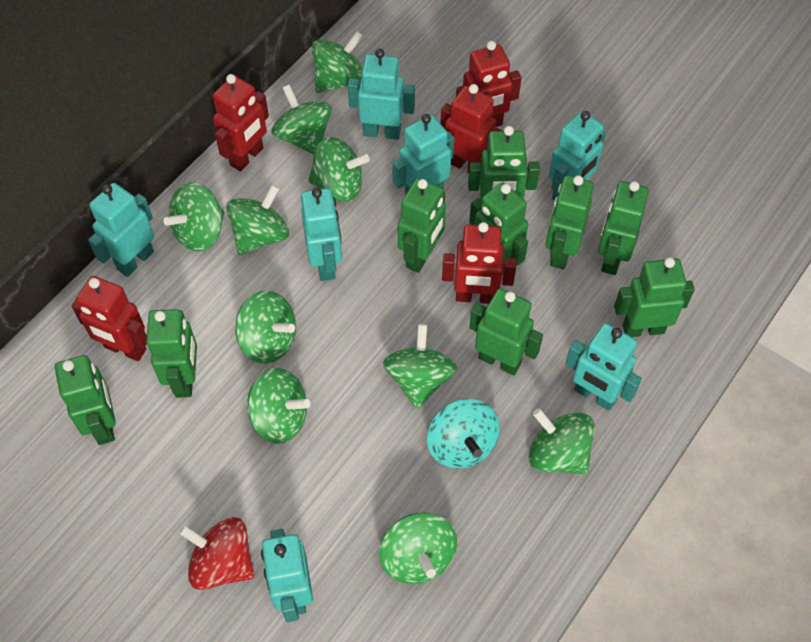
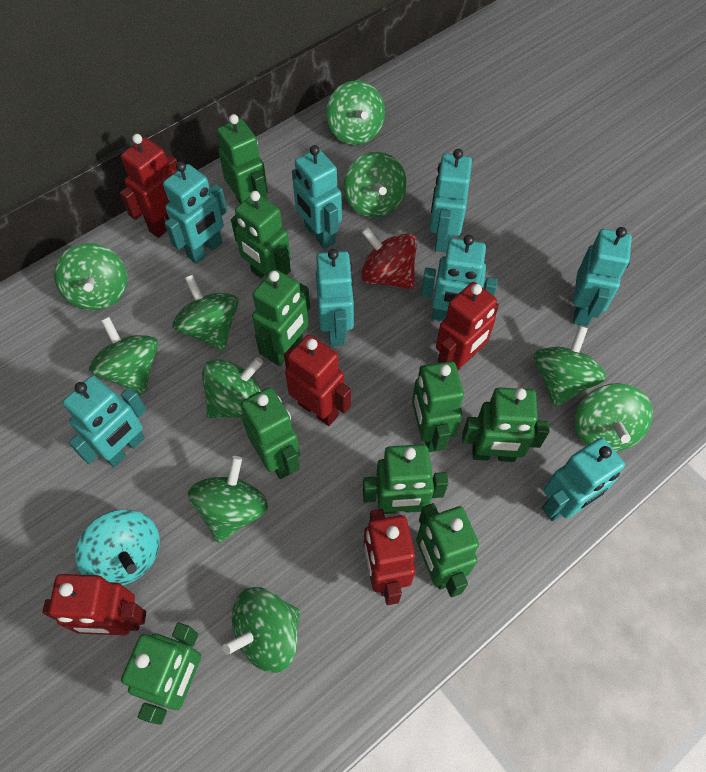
turquoise robot: [88,183,154,277] [261,529,313,622] [301,188,342,281] [348,49,415,140] [392,114,454,195] [549,111,606,201] [565,323,642,411] = 7 -> [62,376,147,467] [163,161,228,264] [292,145,342,249] [316,249,354,346] [421,235,498,321] [430,149,472,252] [542,438,625,521] [573,227,632,326] = 8

